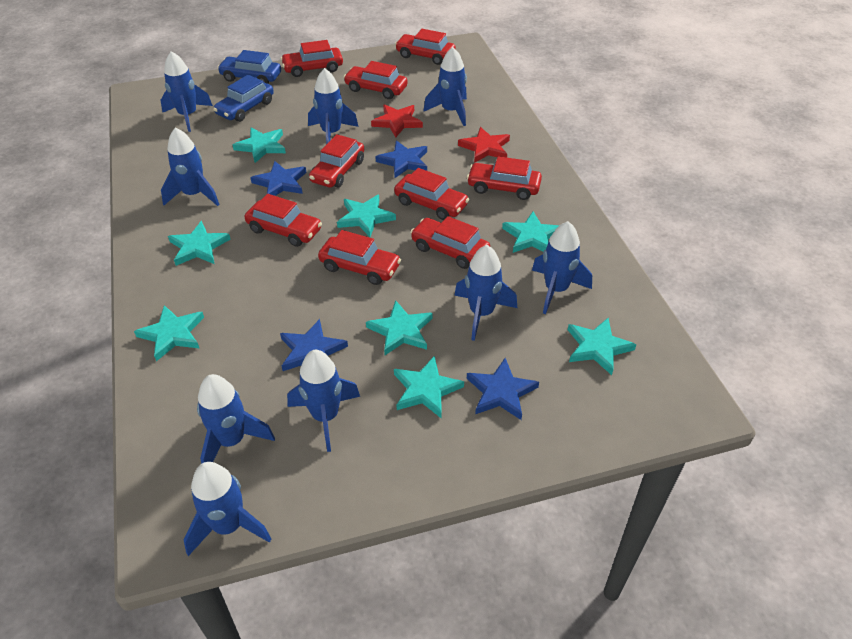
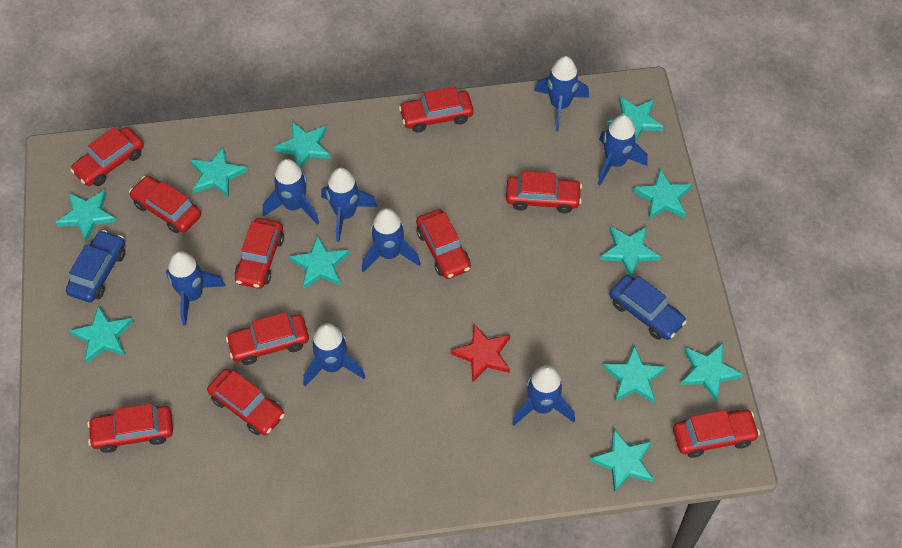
blue rocket: [161,51,213,132] [161,127,220,206] [183,462,271,556] [197,374,275,464] [287,350,360,452] [308,68,359,145] [423,47,467,126] [454,245,517,341] [532,221,592,314] = 9 -> [166,251,226,326] [263,159,319,225] [303,323,365,386] [321,168,377,242] [362,208,421,273] [512,365,575,425] [535,56,589,131] [598,115,648,185] = 8
blue star: [250,161,307,196] [280,319,348,371] [375,141,427,178] [467,358,539,420] = 4 -> none = 0
red car: [245,194,322,247] [281,40,343,77] [309,134,364,188] [318,230,401,285] [343,61,408,99] [394,168,469,220] [395,29,456,65] [410,216,490,269] [467,156,542,200] = 9 -> [70,127,144,186] [87,403,173,453] [129,176,201,234] [207,369,285,435] [226,312,309,365] [235,218,284,289] [399,86,474,133] [416,209,471,279] [506,171,582,213] [673,410,760,458] = 10
red star: [371,104,423,137] [458,127,510,163] = 2 -> [451,324,510,383] = 1
turquoise star: [134,305,204,361] [168,221,231,266] [233,128,286,163] [337,194,396,237] [366,300,433,355] [394,356,464,419] [502,212,560,253] [568,318,637,375] = 8 -> [56,190,117,242] [70,305,133,363] [190,147,247,197] [274,122,331,168] [289,235,349,289] [590,429,654,492] [600,226,661,276] [603,345,666,403] [606,96,664,142] [633,169,692,219] [680,343,743,402] = 11

